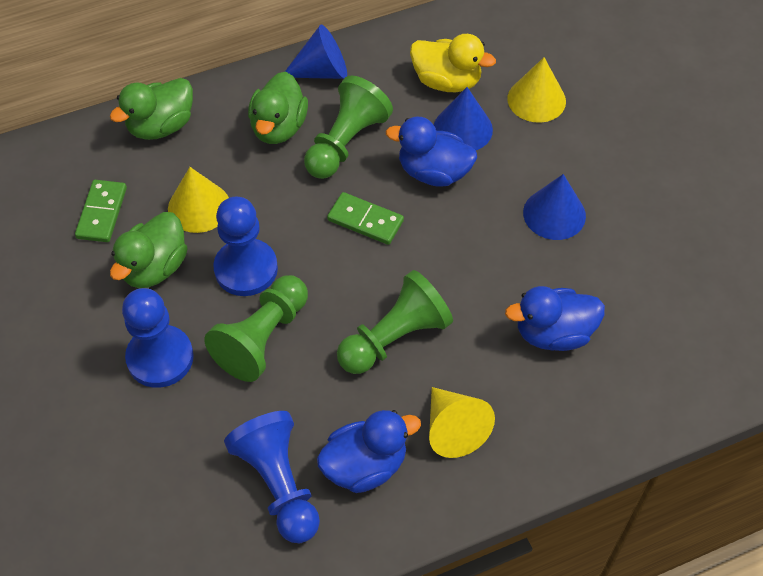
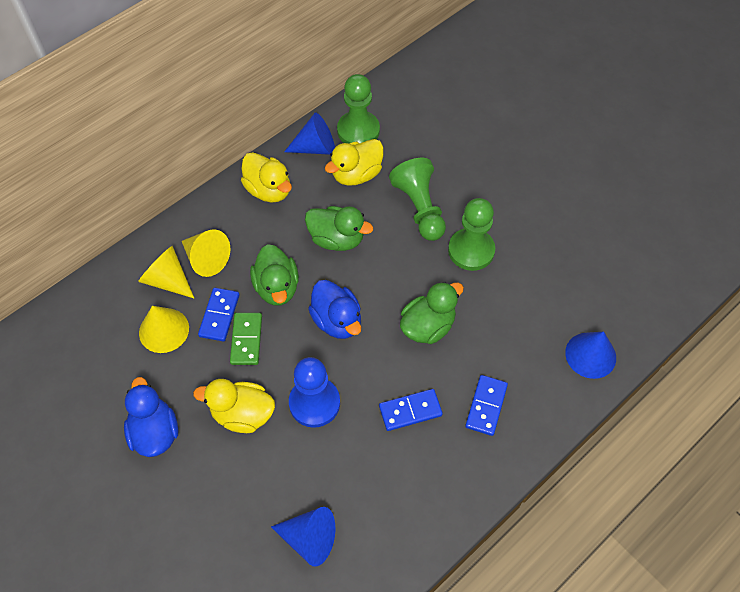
blue domino: none = 0 -> [198,288,239,341] [379,389,443,431] [465,375,508,436] = 3
blue duck: [317,410,421,493] [386,117,477,187] [505,286,605,351] = 3 -> [124,377,179,457] [308,280,361,339] = 2
blue pawn: [122,288,194,388] [213,197,278,296] [224,411,320,543] = 3 -> [289,357,340,428] = 1
green domino: [75,180,127,242] [327,192,404,245] = 2 -> [230,313,262,365] = 1
yellow duck: [410,34,496,92] = 1 -> [193,379,275,433] [241,152,292,202] [325,139,384,186] = 3

